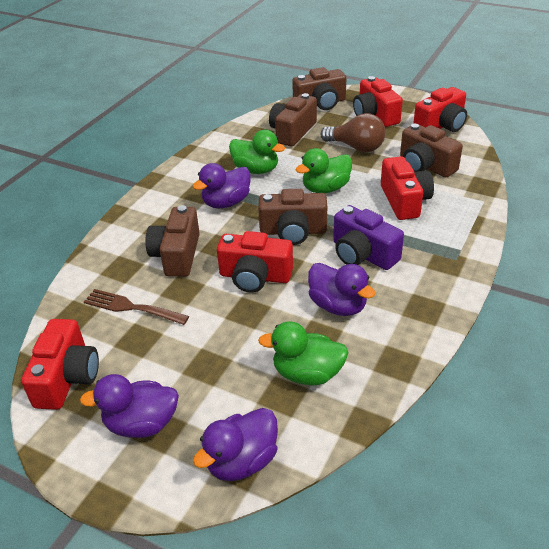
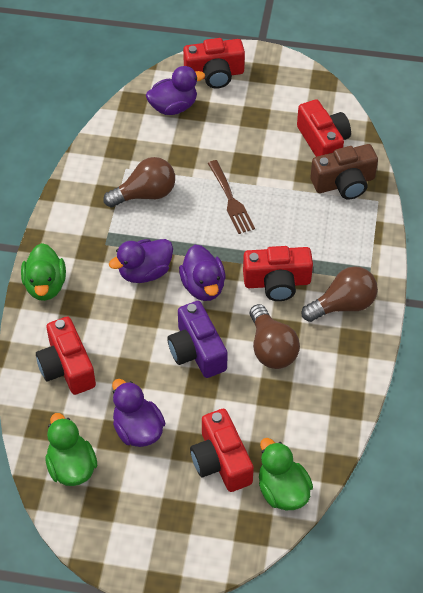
brown camera: [145,205,200,277] [258,189,327,245] [269,93,317,146] [292,67,346,110] [400,124,463,177] = 5 -> [310,144,378,200] = 1
brown light bulb: [321,113,385,152] = 1 -> [103,157,175,207] [250,304,300,369] [301,266,378,322] = 3

